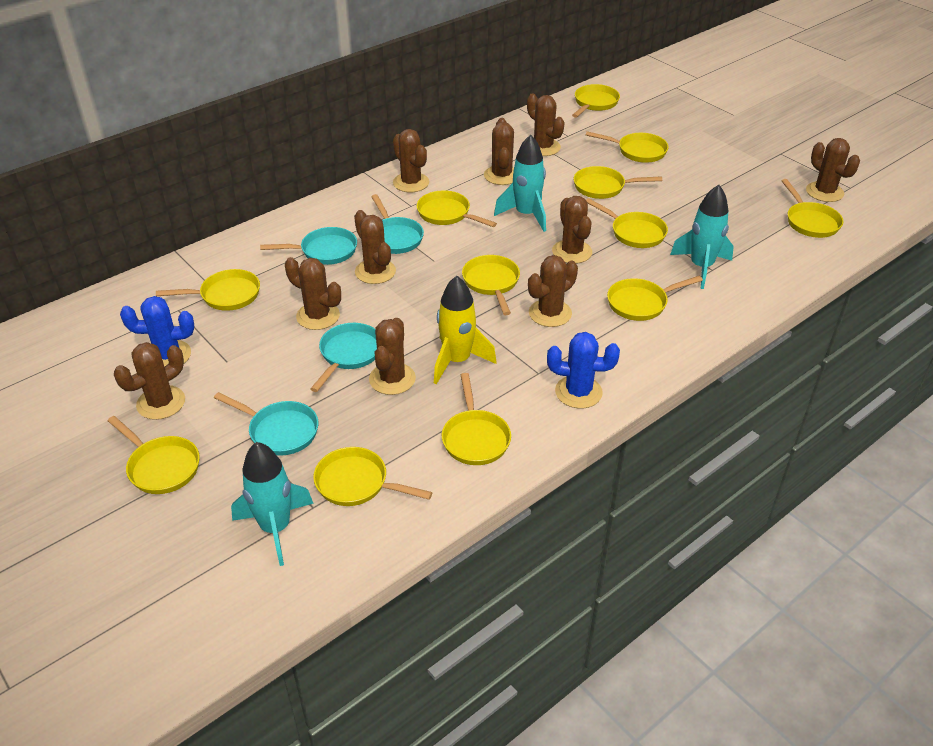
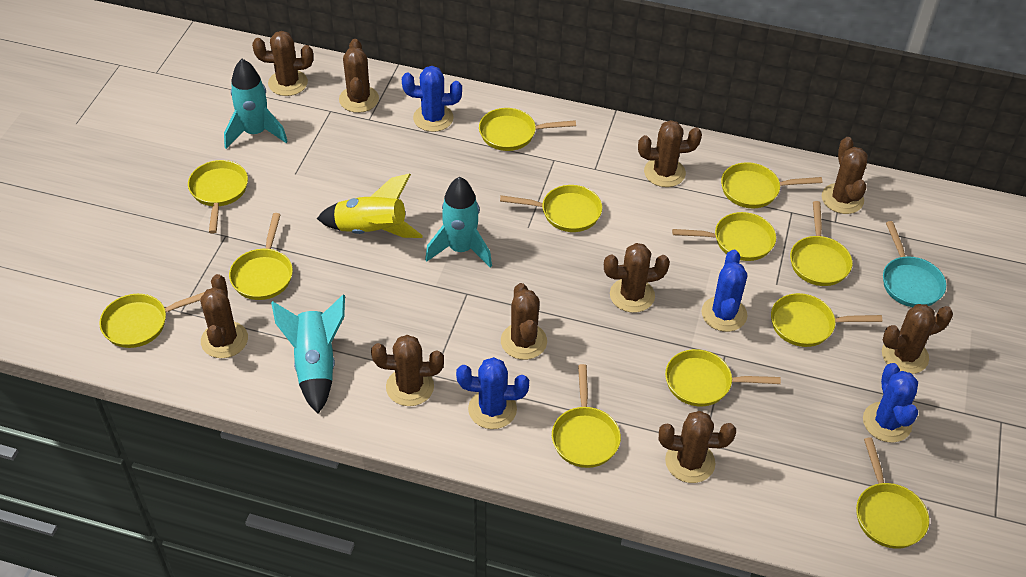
blue cactus: [120,296,194,367] [547,332,620,409] = 2 -> [402,66,462,132] [456,357,529,429] [702,250,747,332] [863,363,918,443] = 4
turquoise pan: [214,392,318,456] [260,227,357,265] [311,323,377,392] [371,194,424,254] = 4 -> [883,221,946,307] = 1

